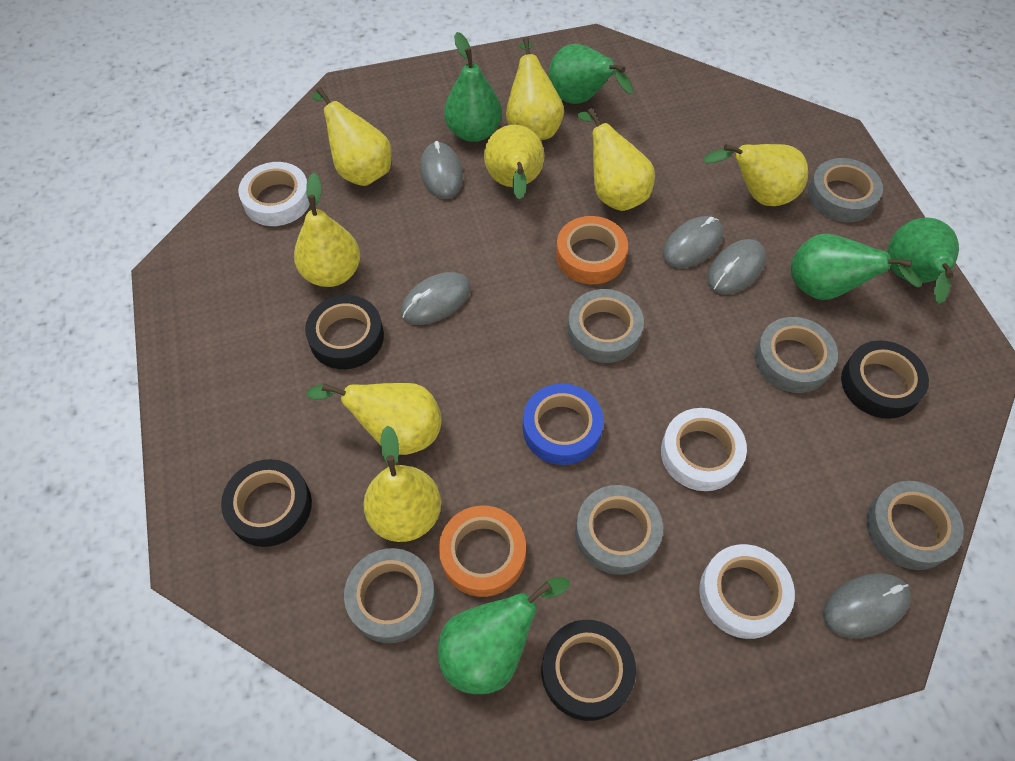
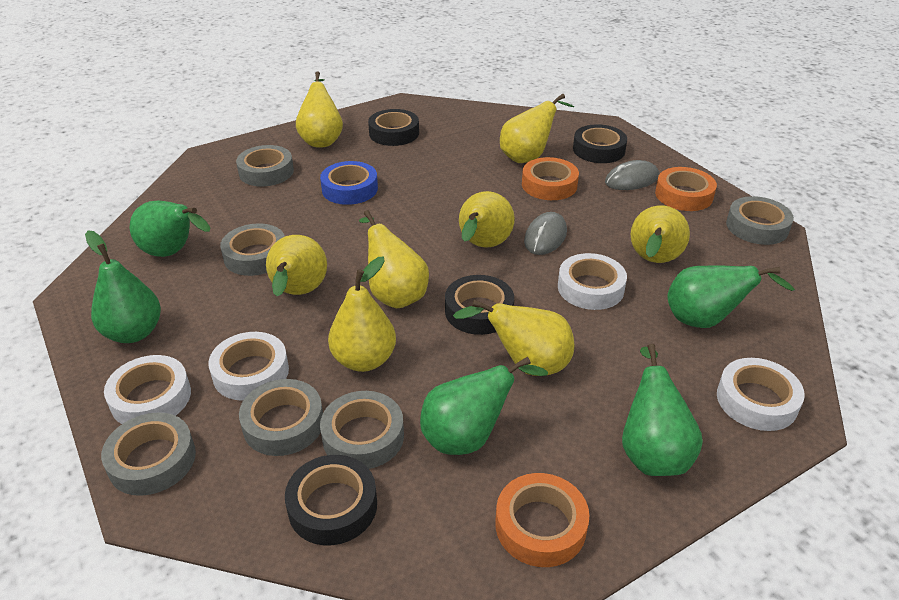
grey mouse: [401,272,471,325] [420,141,463,199] [663,216,723,268] [707,239,766,294] [823,573,911,638] = 5 -> [524,212,567,255] [605,160,659,190] = 2
orange tape: [439,506,526,597] [556,216,628,284] = 2 -> [495,473,590,567] [522,157,579,200] [655,167,717,211] = 3
white tape: [238,162,310,226] [661,408,747,491] [699,544,795,639] = 3 -> [104,355,191,424] [208,332,289,401] [558,253,627,310] [717,358,805,431] = 4

